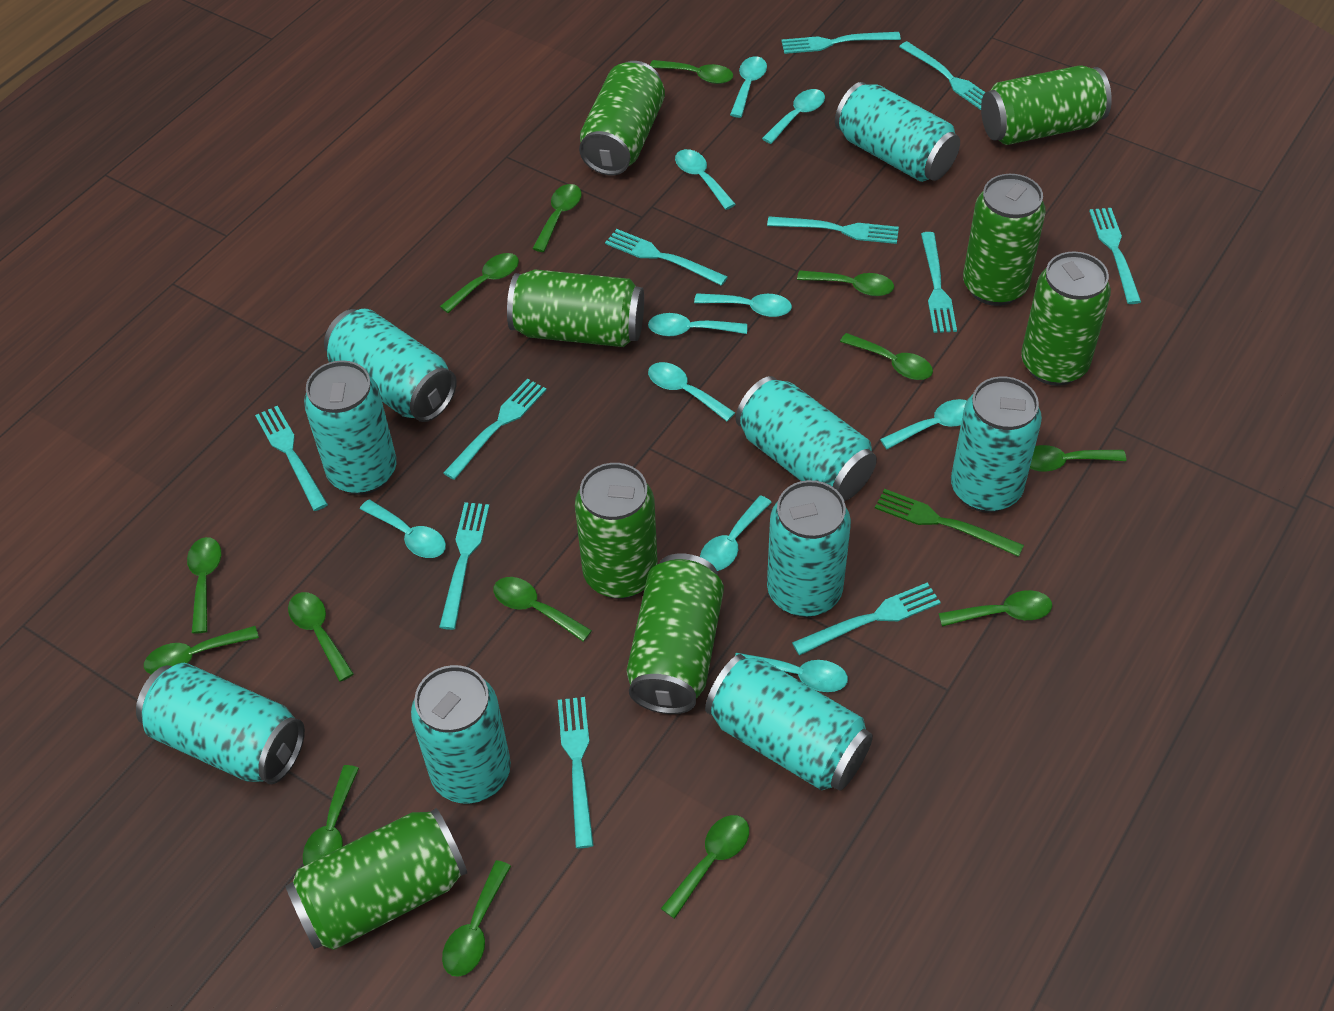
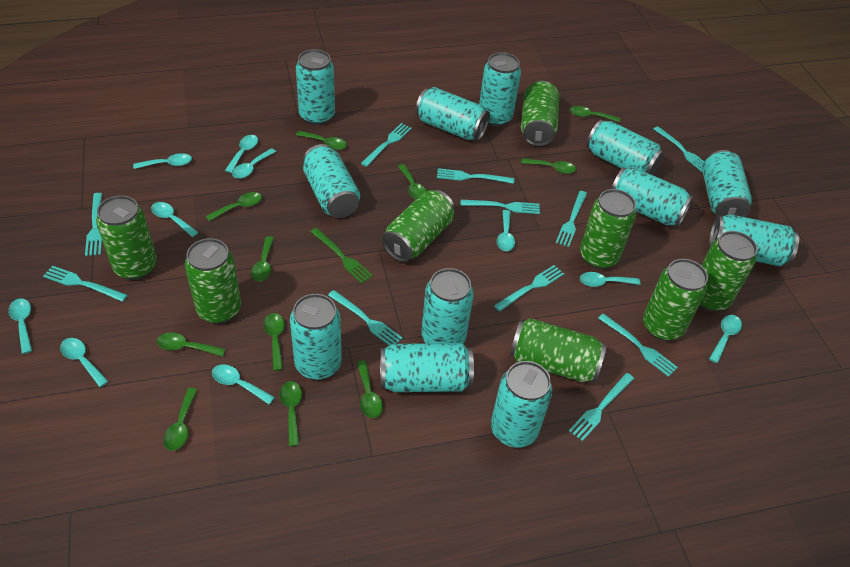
green spoon: [144,626,259,675] [187,537,221,634] [288,592,354,682] [303,765,359,866] [440,253,519,313] [442,860,511,977] [493,577,592,642] [532,184,582,252] [650,60,733,84] [661,815,749,919] [797,270,894,296] [840,333,933,380] [938,590,1052,626] [1030,445,1127,472] = 14 -> [157,333,226,357] [163,388,197,451] [206,192,262,221] [251,236,274,282] [263,313,285,371] [280,381,302,446] [296,131,347,150] [357,360,383,418] [398,164,426,199] [521,158,576,174] [570,106,621,123] = 11
turquoise can: [136,663,305,784] [304,360,396,495] [324,309,457,422] [411,665,511,804] [705,654,873,791] [736,376,877,501] [767,480,851,617] [835,82,960,182] [951,376,1042,513] = 9 -> [290,294,342,380] [296,49,335,125] [303,144,360,218] [380,343,474,392] [415,87,490,141] [421,268,474,344] [479,52,521,127] [491,361,553,448] [586,120,664,175] [611,167,694,227] [702,150,752,217] [709,214,799,266] = 12

